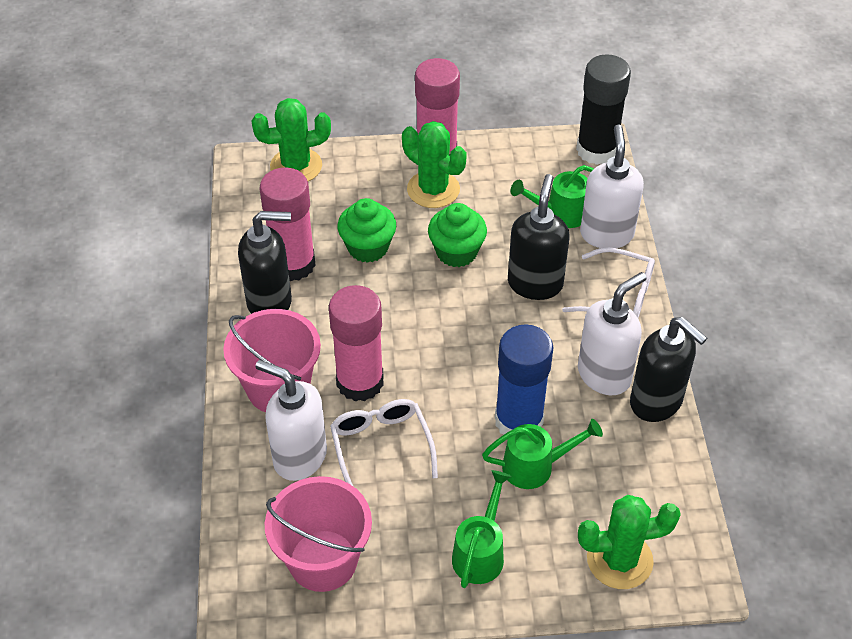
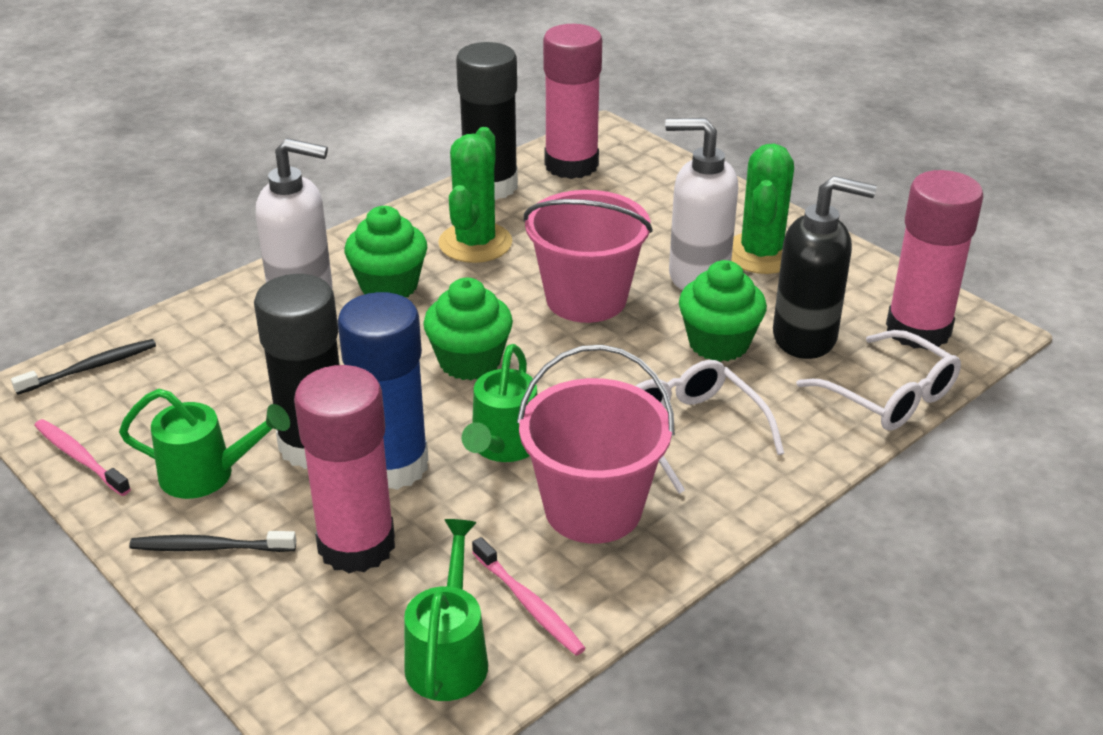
black glue stick: [576,54,631,165] = 1 -> [254,274,340,469] [456,42,518,200] = 2
black soap dispenser: [238,211,292,314] [508,174,570,300] [630,317,707,422] = 3 -> [773,176,877,359] = 1
black toothbrush: none = 0 -> [11,339,156,395] [129,531,296,552] = 2
green cactus: [251,98,331,181] [402,121,467,208] [578,495,681,589] = 3 -> [438,127,512,263] [731,143,794,274] = 2
green cupcake: [337,198,396,263] [428,203,487,267] = 2 -> [344,206,428,297] [423,278,513,380] [679,260,767,362] = 3
pink toothbrush: none = 0 -> [34,419,131,496] [472,537,586,656] = 2
white soap dispenser: [256,360,327,481] [578,272,647,395] [580,124,644,248] = 3 -> [256,138,332,289] [665,118,738,290] = 2

